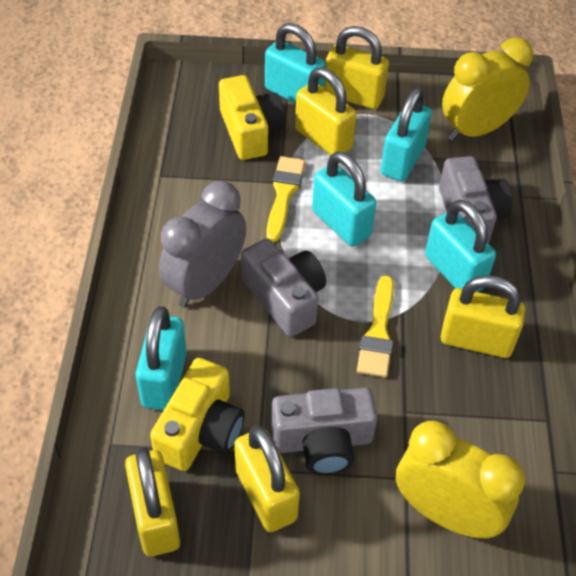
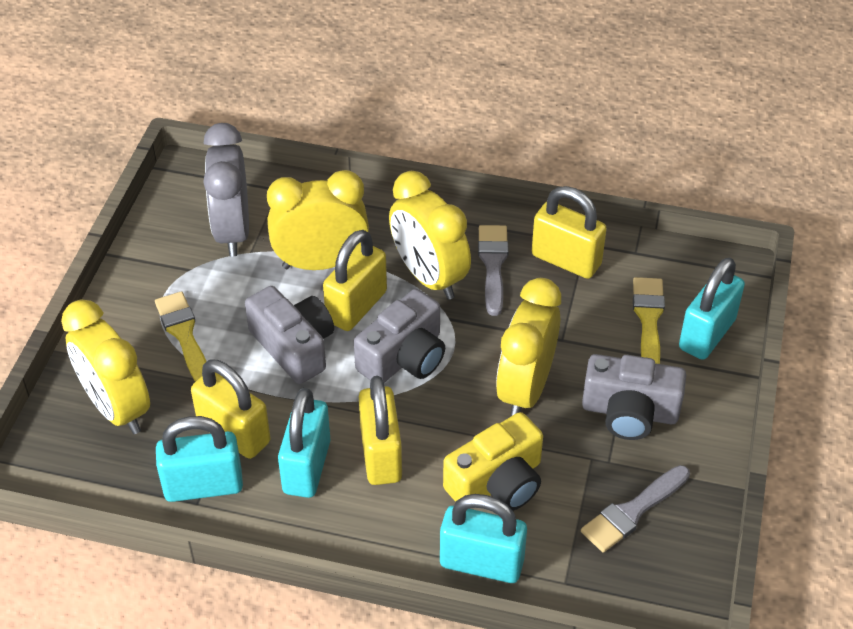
grey brush: none = 0 -> [478,225,509,316] [581,465,690,553] = 2
turquoise padlock: [135,306,187,410] [265,23,326,104] [312,151,376,246] [381,87,432,181] [425,200,496,292] = 5 -> [156,416,243,502] [278,388,330,498] [440,494,527,583] [679,258,745,360] = 4
yellow camera: [150,358,245,471] [219,75,285,160] = 2 -> [443,412,543,511] = 1
yellow clock: [396,421,525,538] [442,37,533,141] = 2 -> [61,300,150,434] [267,170,369,270] [389,171,471,300] [496,278,561,417] = 4
yellow padlock: [125,447,180,557] [234,425,300,532] [295,67,356,155] [324,26,389,109] [441,275,525,358] = 5 -> [191,359,270,459] [323,230,387,331] [359,376,402,485] [532,186,607,279] = 4

